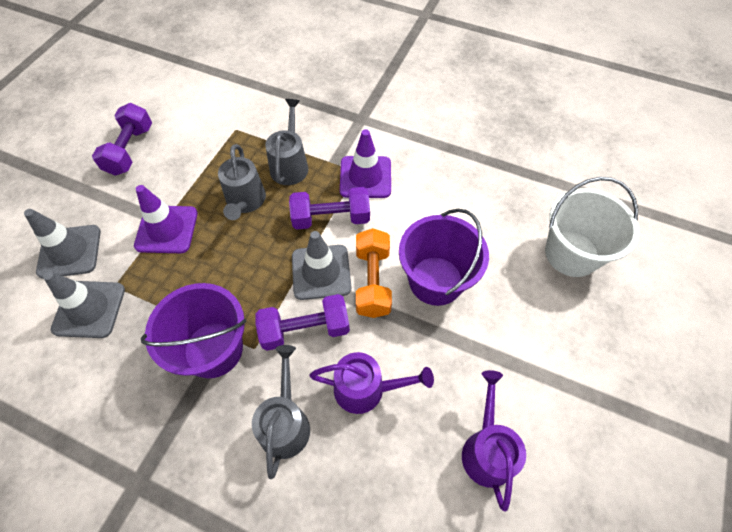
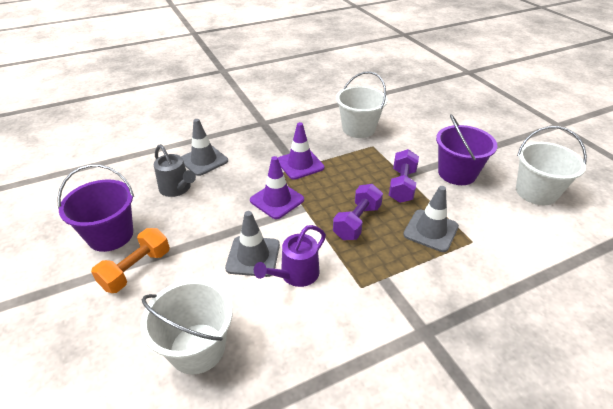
grey watering can: [218,144,266,220] [252,345,310,479] [265,99,308,185] = 3 -> [154,144,196,197] = 1
purple dumbbell: [92,103,152,176] [255,294,350,351] [289,187,370,230] = 3 -> [333,184,383,240] [389,149,419,203] = 2
purple watering can: [309,352,434,414] [462,370,526,511] = 2 -> [254,225,326,287] = 1
white bucket: [545,177,640,277] = 1 -> [141,279,233,375] [336,71,387,138] [516,126,587,205] = 3

